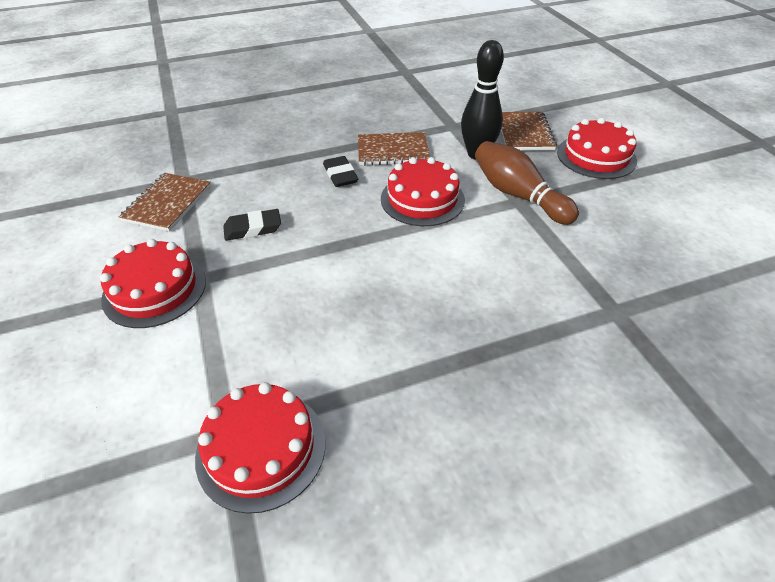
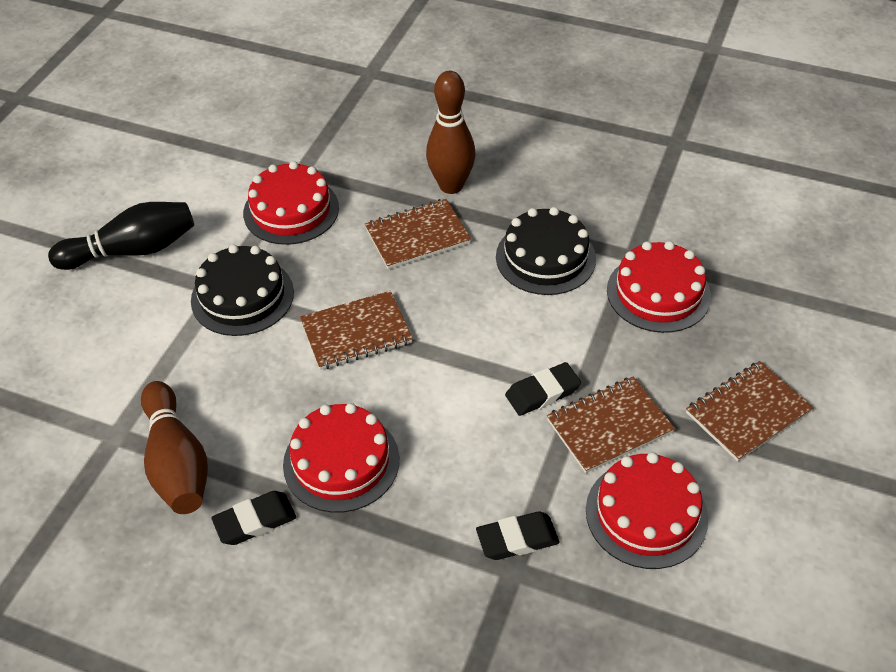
black cake: none = 0 -> [191,245,294,336] [496,207,596,295] = 2
black eraser: [223,209,281,241] [323,156,358,187] = 2 -> [211,491,296,545] [476,511,559,560] [505,362,581,416] = 3
brown bowling pin: [475,141,579,225] = 1 -> [141,381,208,514] [426,71,476,194] = 2
brown notebook: [119,173,211,232] [358,132,430,165] [501,112,557,150] = 3 -> [300,291,413,370] [365,199,471,269] [547,376,675,473] [686,361,813,462] = 4

